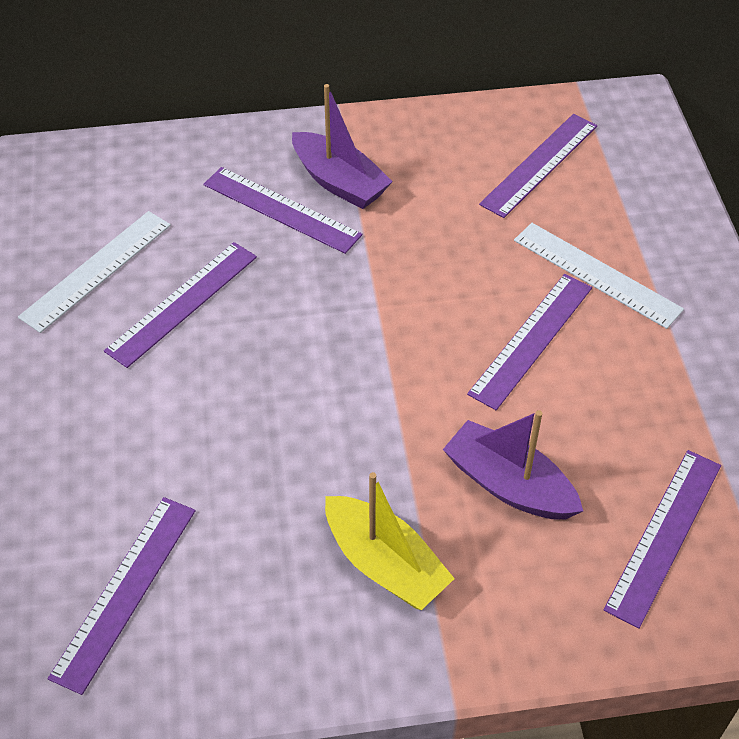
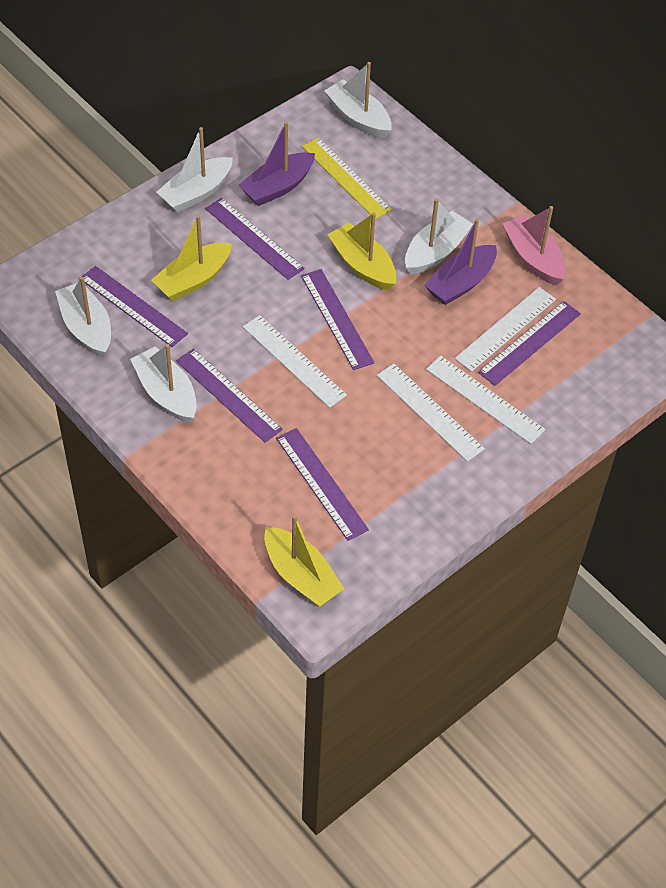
pink boat: none = 0 -> [503,206,566,285] = 1
white boat: none = 0 -> [55,277,111,358] [130,344,197,423] [156,127,233,213] [324,62,392,139] [405,198,473,275] = 5
white ruler: [18,211,171,333] [514,223,684,329] = 2 -> [243,315,347,408] [377,363,485,462] [426,356,546,444] [455,287,556,372] = 4
yellow boat: [325,472,455,610] = 1 -> [151,215,232,301] [264,515,344,607] [327,213,396,291] = 3
yellow ruler: none = 0 -> [302,137,392,219] = 1

